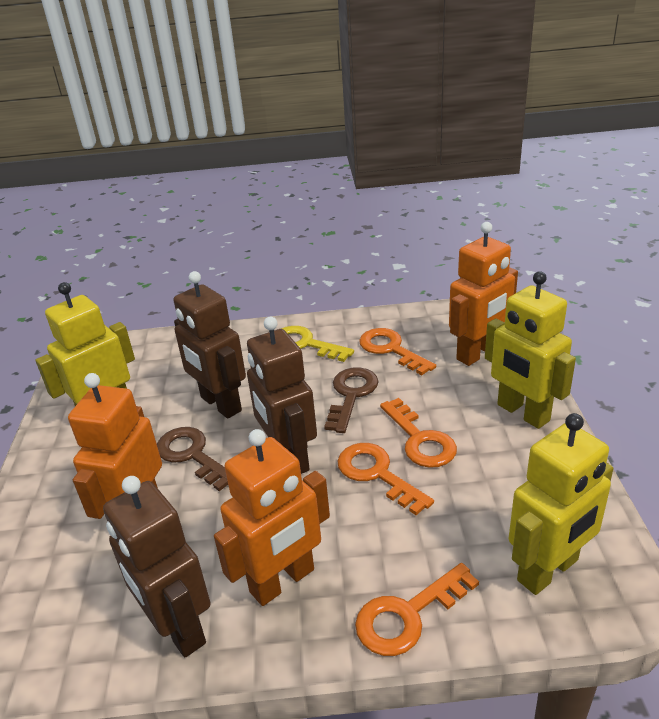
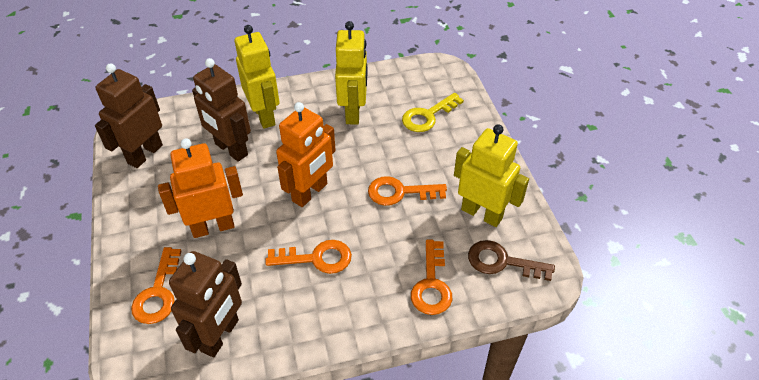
brown key: [157,427,228,491] [324,367,379,433] = 2 -> [468,240,555,281] = 1
orange robot: [68,373,162,519] [214,429,330,606] [449,222,518,366] = 3 -> [158,139,243,238] [276,102,336,207] = 2

